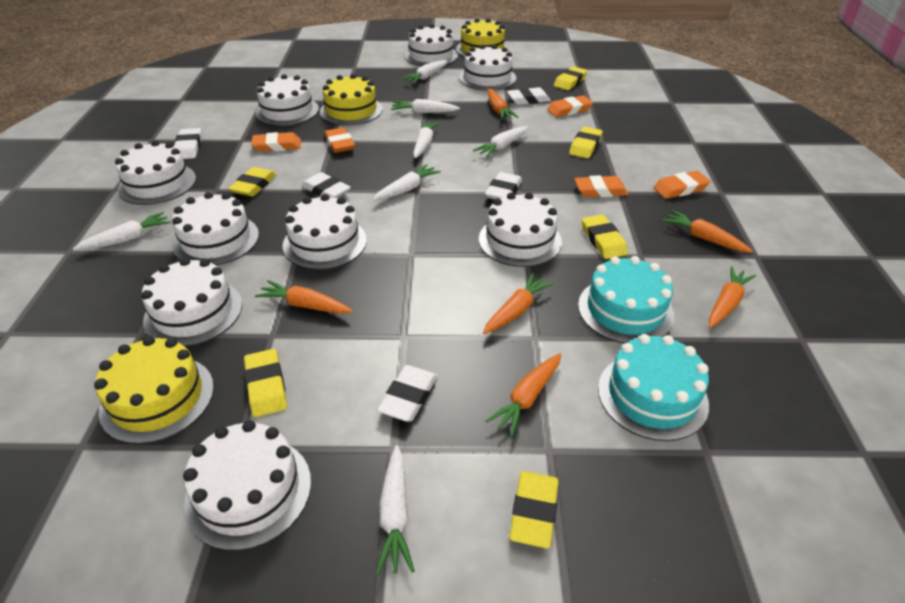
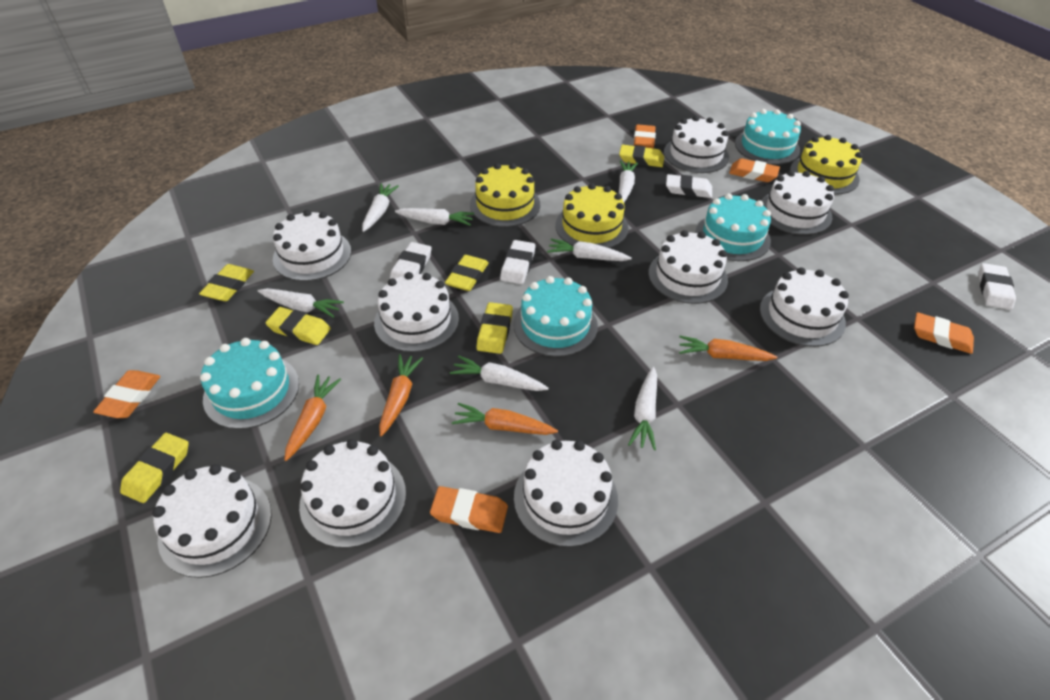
orange carrot: [255,280,353,314] [483,273,554,334] [486,353,561,437] [488,89,518,120] [662,210,753,253] [709,266,756,328] = 6 -> [284,375,341,461] [379,354,423,436] [452,403,558,435] [679,336,777,361] = 4
turquoise cake: [578,256,674,343] [598,334,709,441] = 2 -> [200,338,299,429] [513,276,598,357] [695,193,771,261] [735,109,801,165] = 4
white eraser: [174,128,202,159] [302,172,351,198] [377,365,438,422] [485,172,522,200] [507,87,551,105] = 5 -> [390,242,432,279] [500,240,536,284] [666,174,712,198] [978,263,1016,310] = 4

